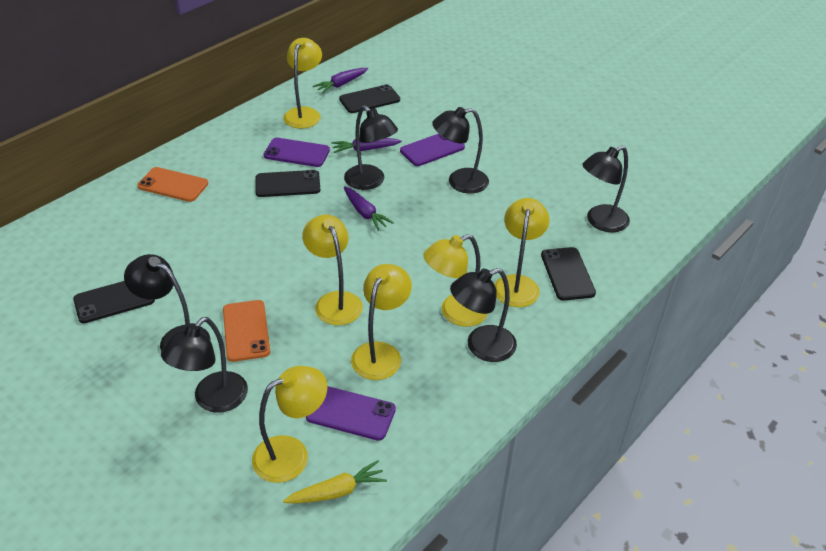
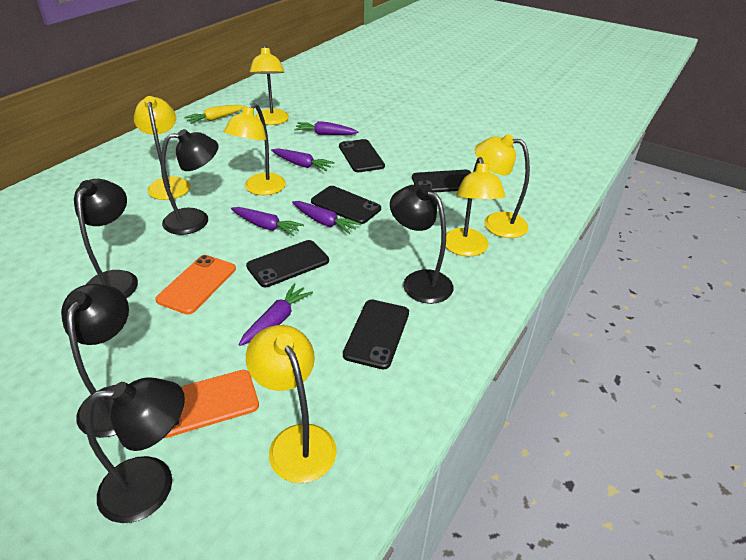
black lamp: [124,254,210,351] [161,317,248,413] [344,105,398,190] [432,107,489,194] [450,268,517,362] [582,146,630,232] = 6 -> [61,284,129,438] [74,179,138,298] [85,377,185,523] [161,129,219,235] [390,184,453,304] = 5
black phone: [73,281,155,323] [255,170,320,197] [339,84,400,113] [541,247,596,300] = 4 -> [246,240,329,287] [311,186,381,224] [339,139,385,172] [343,299,409,370] [412,170,471,193] = 5
purple carrot: [313,68,368,93] [331,138,402,153] [344,186,394,231] = 3 -> [231,207,304,236] [239,283,313,346] [271,148,335,171] [292,201,361,234] [294,121,359,135] = 5
purple phone: [263,138,330,167] [306,386,396,441] [400,134,465,166] = 3 -> none = 0

